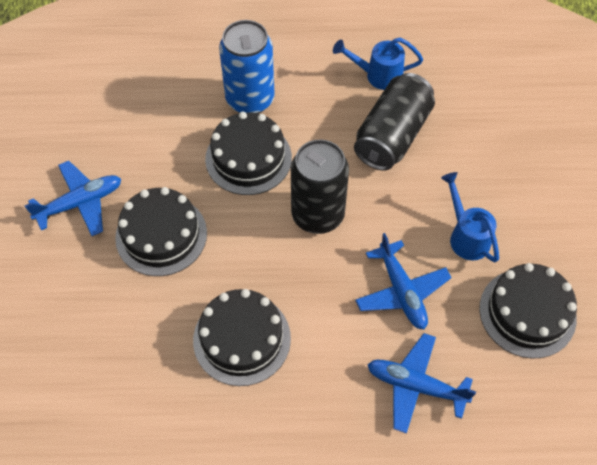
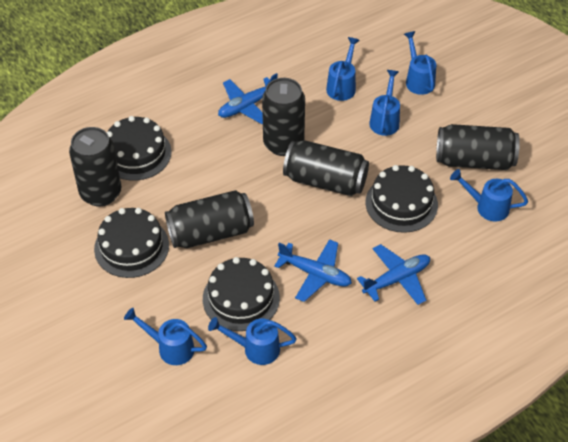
black can: [291,139,349,234] [354,73,435,171] = 2 -> [69,127,121,206] [165,190,254,248] [262,78,305,156] [283,140,369,196] [436,124,520,170] = 5
blue can: [219,20,275,113] = 1 -> none = 0
blue watering can: [333,38,423,90] [441,172,499,262] = 2 -> [124,308,207,365] [208,317,297,365] [326,37,360,101] [369,70,400,136] [404,31,436,95] [450,169,528,221] = 6

